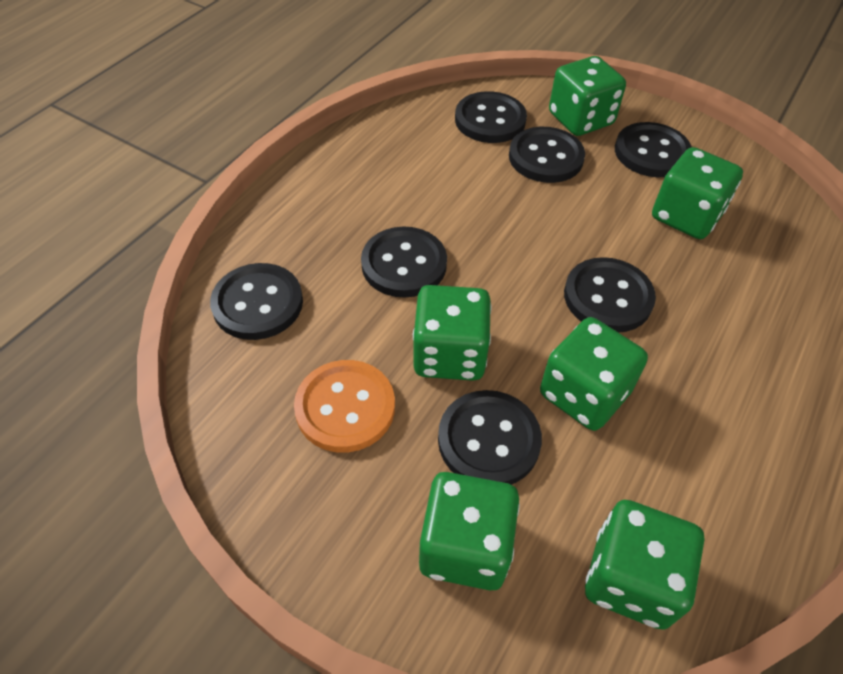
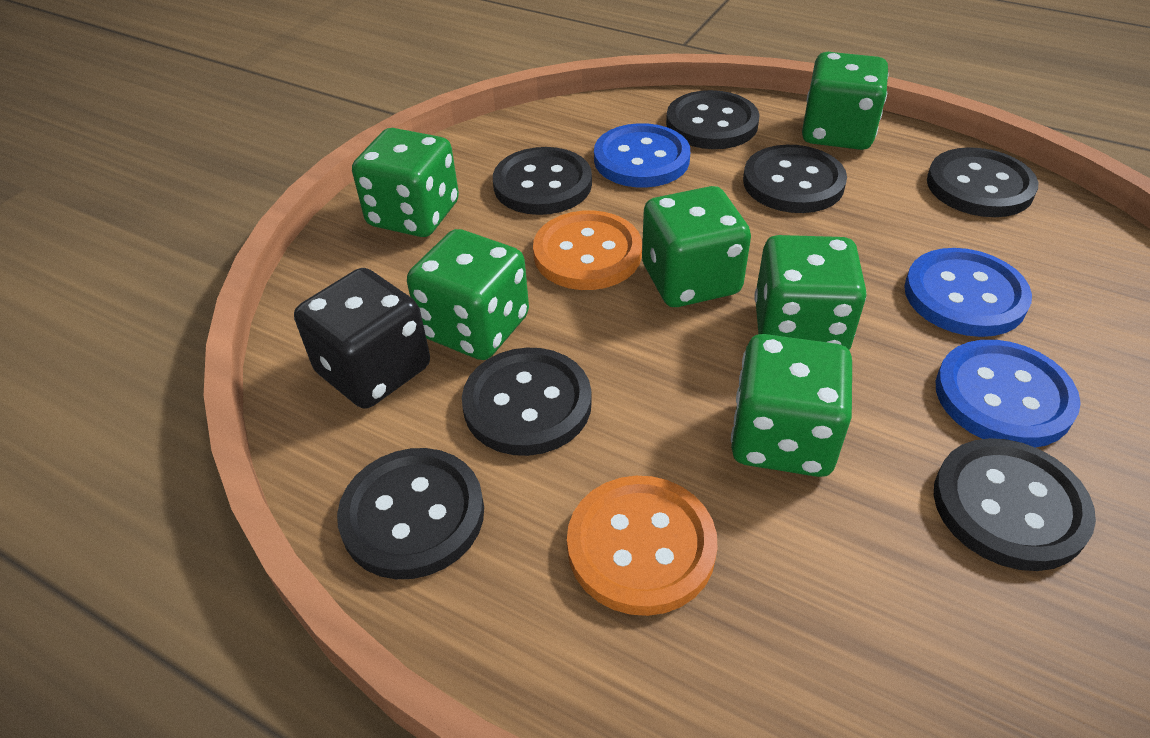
black dice: none = 0 -> [294,268,430,409] = 1
blue button: none = 0 -> [594,123,690,188] [904,248,1032,337] [936,340,1081,448] = 3
orange button: [294,360,395,453] = 1 -> [533,210,642,290] [567,476,718,616] = 2

